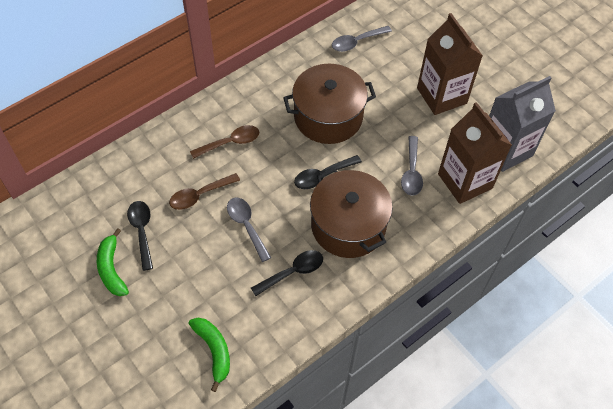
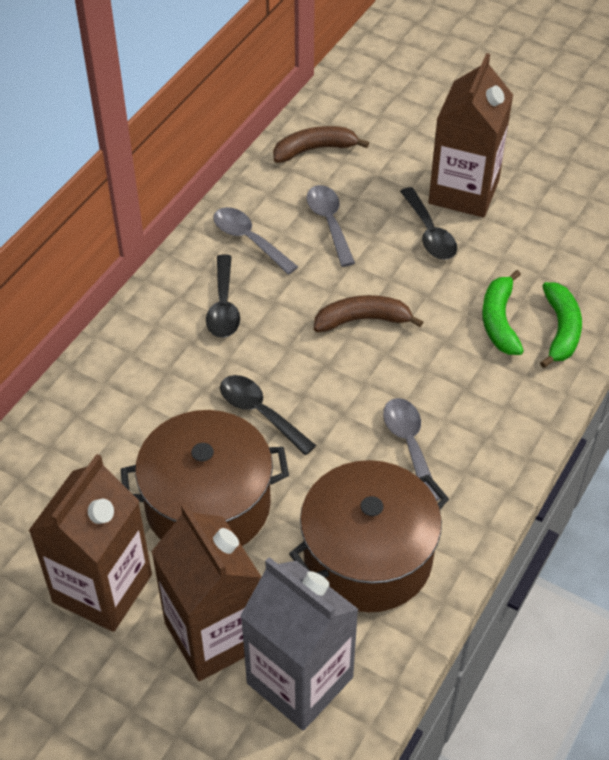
brown banana: none = 0 -> [273,126,369,163] [314,295,423,332] = 2
brown carton: [417,13,483,115] [438,102,512,204] = 2 -> [28,454,152,632] [151,503,261,681] [429,53,513,217] = 3
brown spoon: [169,173,240,210] [190,125,259,159] = 2 -> none = 0

